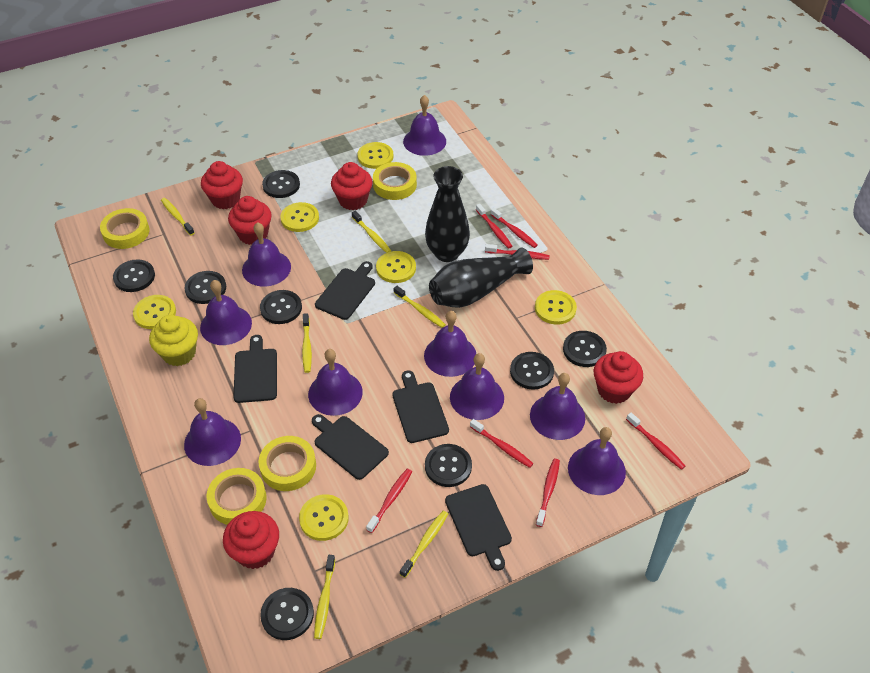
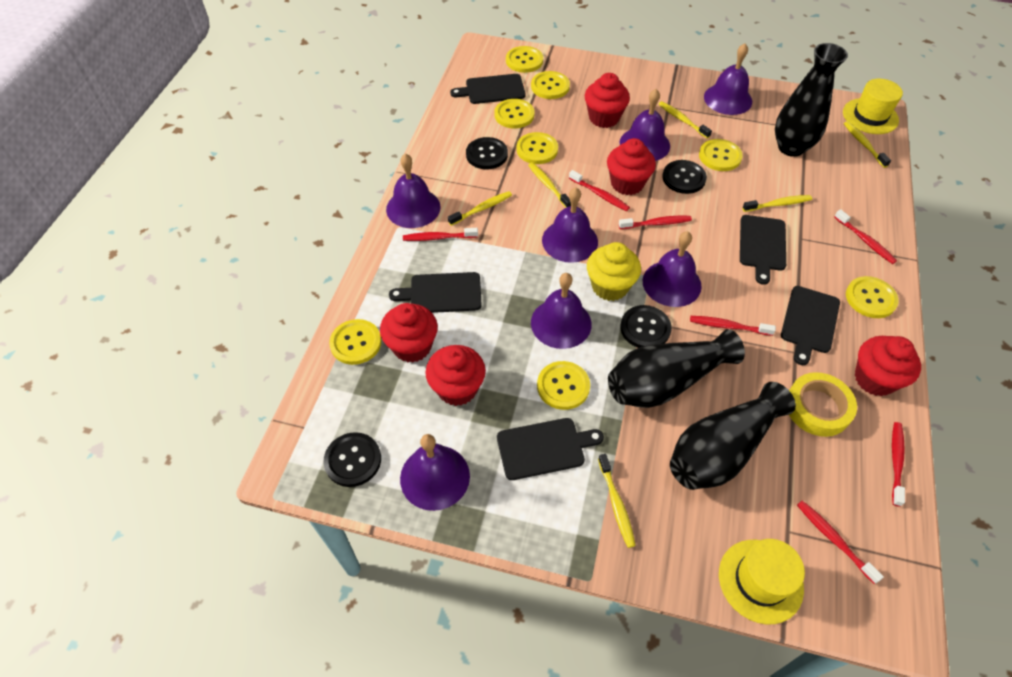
black button: [113,259,155,292] [184,271,226,304] [260,290,302,324] [260,588,314,640] [262,170,300,198] [425,444,472,487] [510,352,554,390] [563,331,607,367] = 8 -> [324,432,381,487] [466,137,508,169] [621,305,672,348] [662,160,707,194] = 4
black vase: [425,166,470,262] [429,247,533,308] = 2 -> [608,329,745,408] [670,382,796,490] [775,43,848,157] = 3
purple bell: [184,398,241,466] [200,280,252,345] [242,222,291,287] [308,349,363,416] [403,95,446,156] [424,311,476,377] [450,353,504,420] [530,373,585,440] [568,427,626,495] = 9 -> [386,154,440,228] [400,434,470,511] [531,273,592,349] [542,187,598,263] [620,89,670,161] [643,231,702,307] [704,43,752,115] = 7
yellow button: [133,295,176,329] [280,202,319,232] [299,494,349,541] [357,142,393,169] [376,251,416,283] [535,290,577,325] = 6 -> [329,319,381,365] [495,99,534,128] [506,46,543,73] [516,132,558,164] [531,71,570,99] [537,361,590,410] [699,139,743,171] [846,276,899,318] = 8
yellow hat: none = 0 -> [719,539,805,624] [843,79,903,134] = 2
yellow tape: [100,208,149,249] [207,468,267,525] [259,436,316,491] [373,162,417,200] = 4 -> [789,372,857,437] = 1

